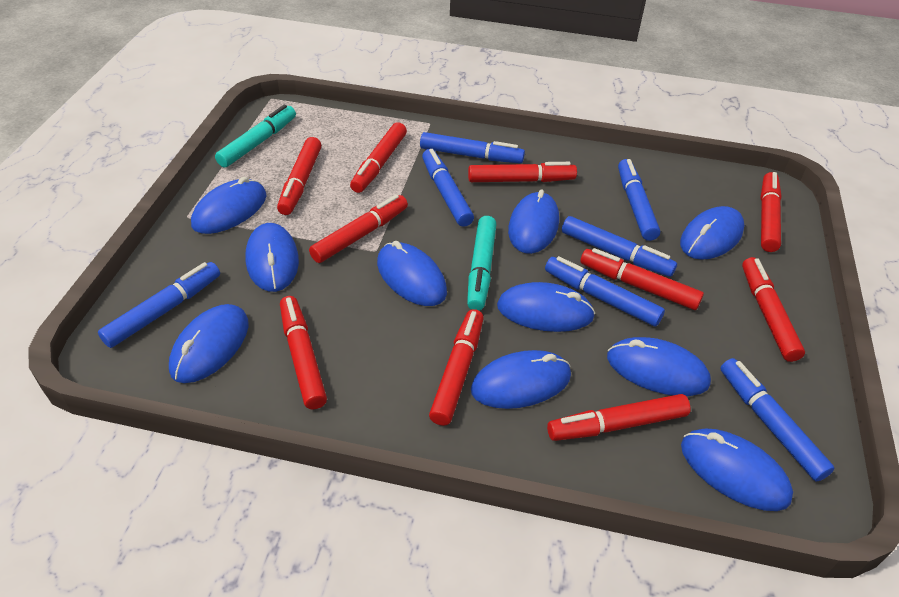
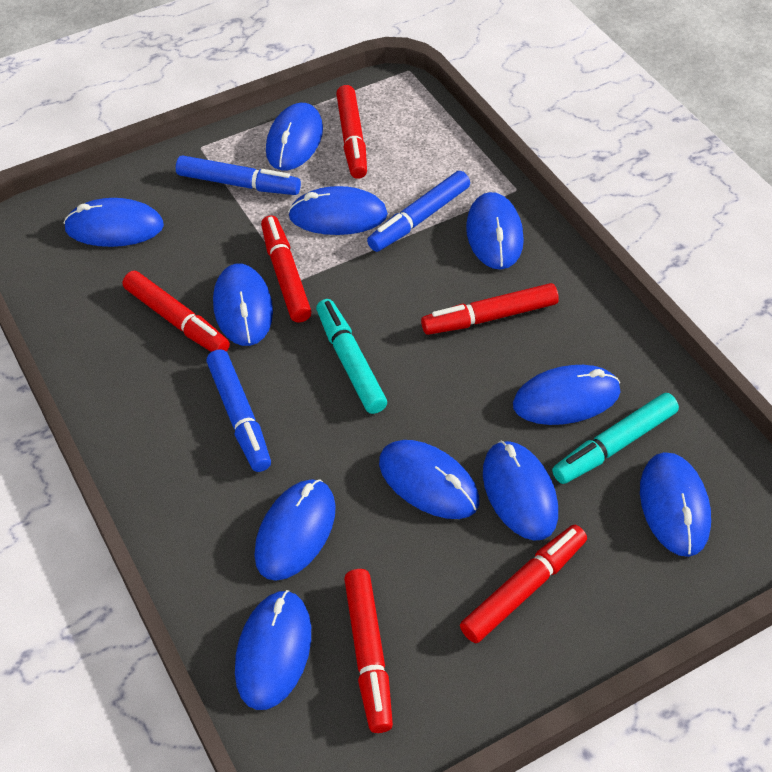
blue marker: [98,262,220,348] [420,132,525,163] [422,149,474,227] [545,256,665,326] [562,216,677,277] [618,159,660,241] [720,358,835,481] = 7 -> [176,155,301,195] [206,349,271,472] [367,171,470,252] = 3
blue mouse: [169,304,249,383] [191,177,266,234] [245,223,299,292] [377,241,447,306] [471,350,571,409] [497,282,595,332] [508,190,559,254] [607,337,711,396] [680,206,745,260] [681,429,793,511] = 10 -> [64,198,164,247] [213,264,273,346] [235,590,311,710] [254,479,336,581] [266,103,323,170] [288,186,388,235] [379,440,479,519] [466,192,524,269] [483,441,558,541] [513,365,620,425] [640,452,711,557] = 11
red marker: [277,137,321,215] [280,296,327,409] [309,194,408,263] [350,122,407,193] [429,309,484,426] [468,162,577,182] [547,394,691,441] [580,248,704,310] [742,257,805,362] [760,172,782,252] = 10 -> [123,271,230,352] [261,215,312,323] [336,85,367,179] [344,569,393,733] [421,283,559,335] [460,525,587,643] = 6

